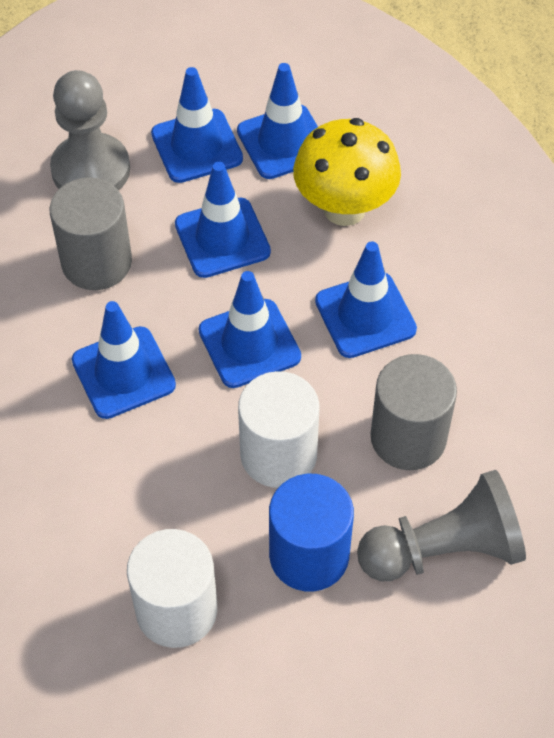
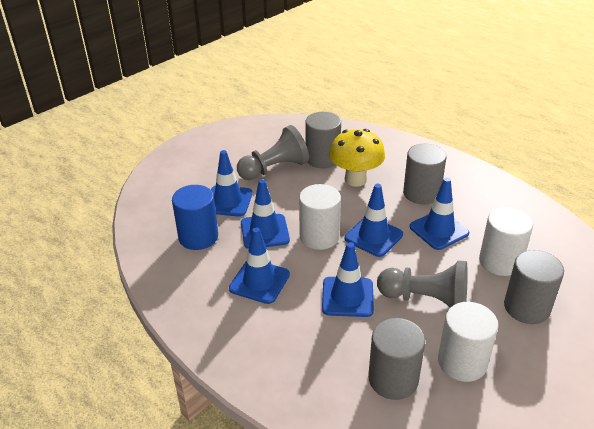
grey cylinder: [50,178,132,290] [370,354,457,470] = 2 -> [305,112,341,168] [368,318,425,400] [403,144,446,204] [504,250,564,324] = 4
white cylinder: [127,529,217,648] [238,371,320,488] = 2 -> [299,184,341,250] [438,302,498,382] [479,207,533,276] = 3

